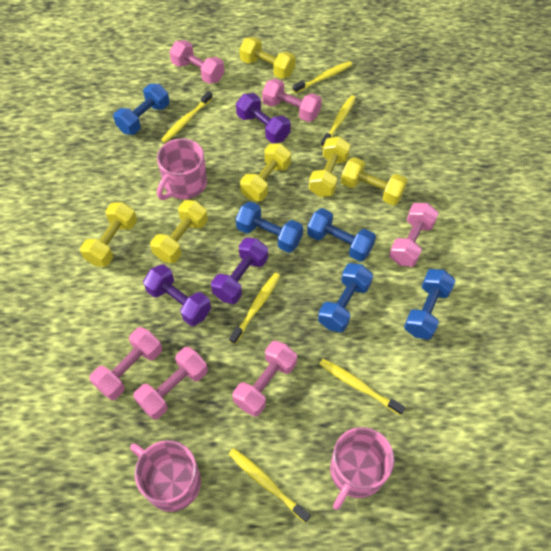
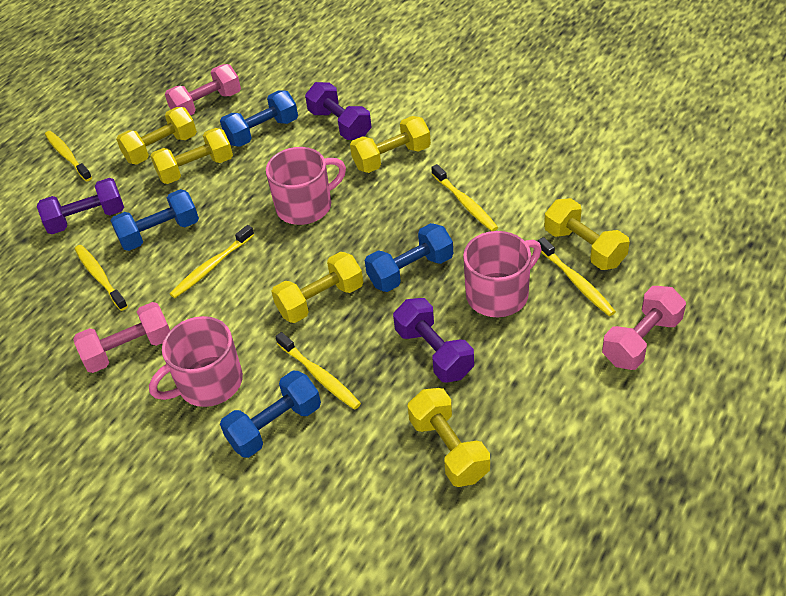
blue dumbbell: [113,84,170,135] [236,201,303,253] [307,208,376,262] [318,263,373,333] [404,269,456,340] = 5 -> [110,189,199,251] [220,90,298,147] [220,371,321,458] [365,223,453,292] = 4
pink dumbbell: [89,327,162,400] [133,347,208,420] [169,40,224,84] [233,341,297,417] [262,79,322,122] [389,203,439,267] = 6 -> [73,302,170,373] [165,64,241,116] [602,286,686,370] = 3

